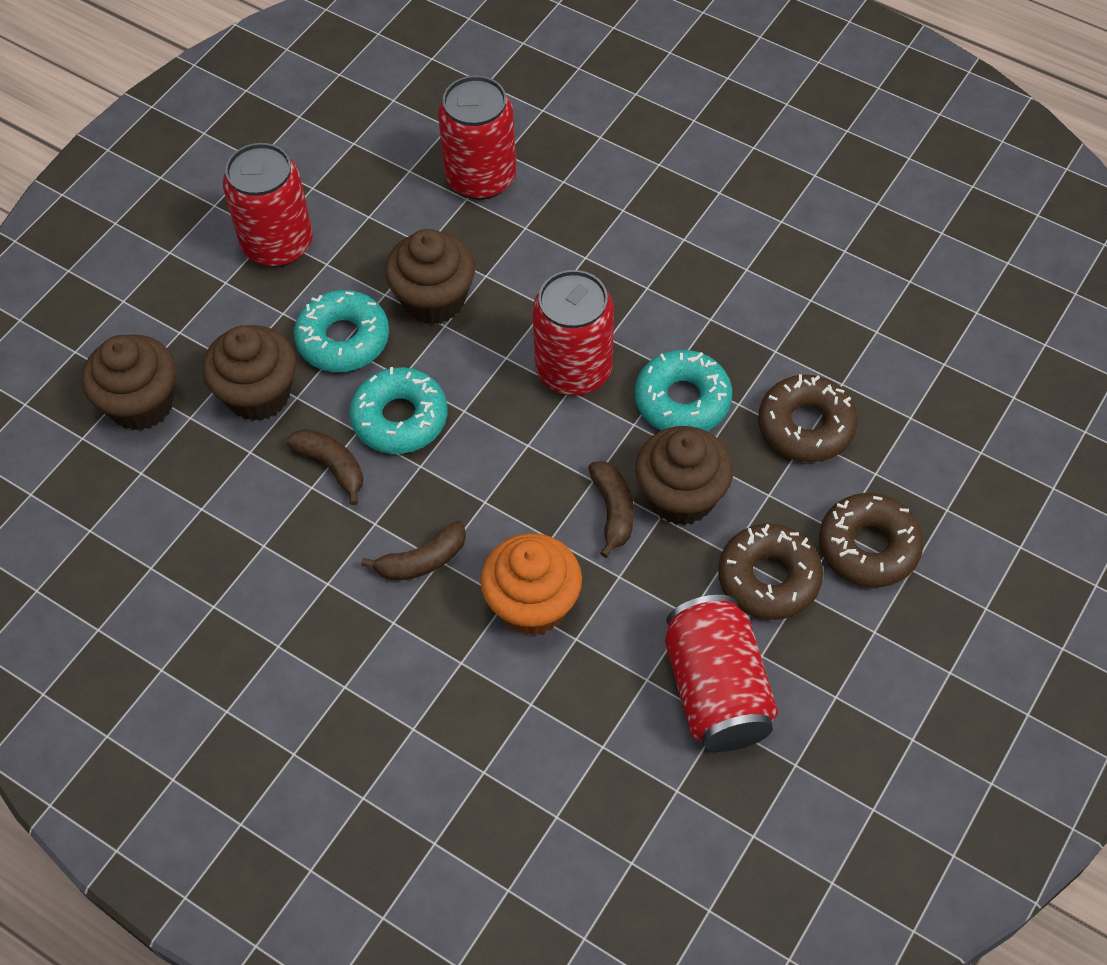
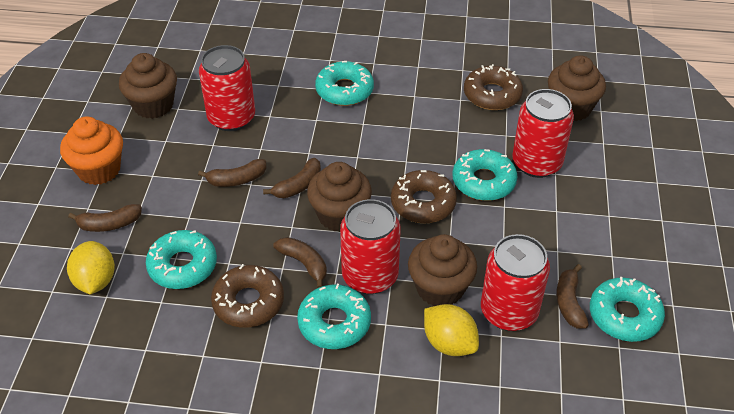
brown banana: [286,429,363,505] [361,521,466,581] [588,461,634,558] = 3 -> [68,204,142,232] [198,159,267,187] [263,158,321,198] [273,237,327,288] [556,264,589,329] = 5
turquoise donut: [294,290,389,372] [350,367,447,454] [635,350,732,431] = 3 -> [146,230,217,289] [297,284,371,349] [315,61,374,106] [452,149,518,201] [590,277,665,342] = 5
yellow lemon: none = 0 -> [67,241,115,294] [424,304,479,356] = 2

